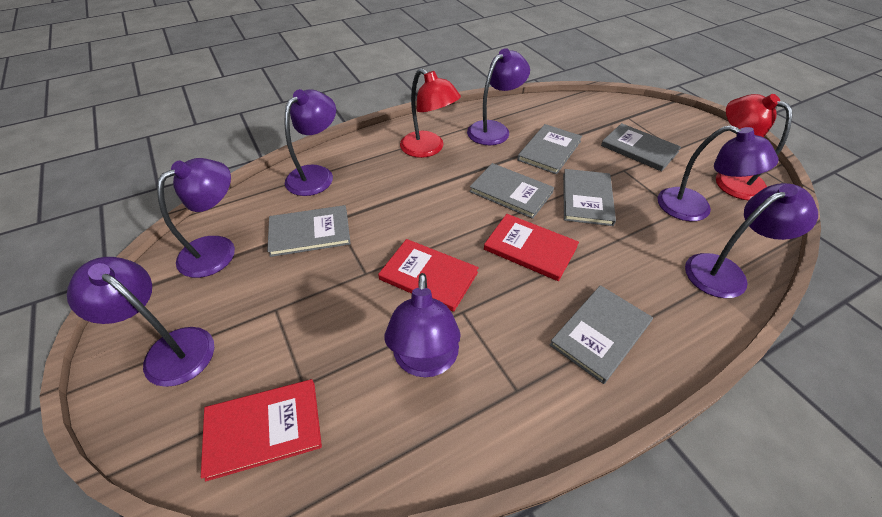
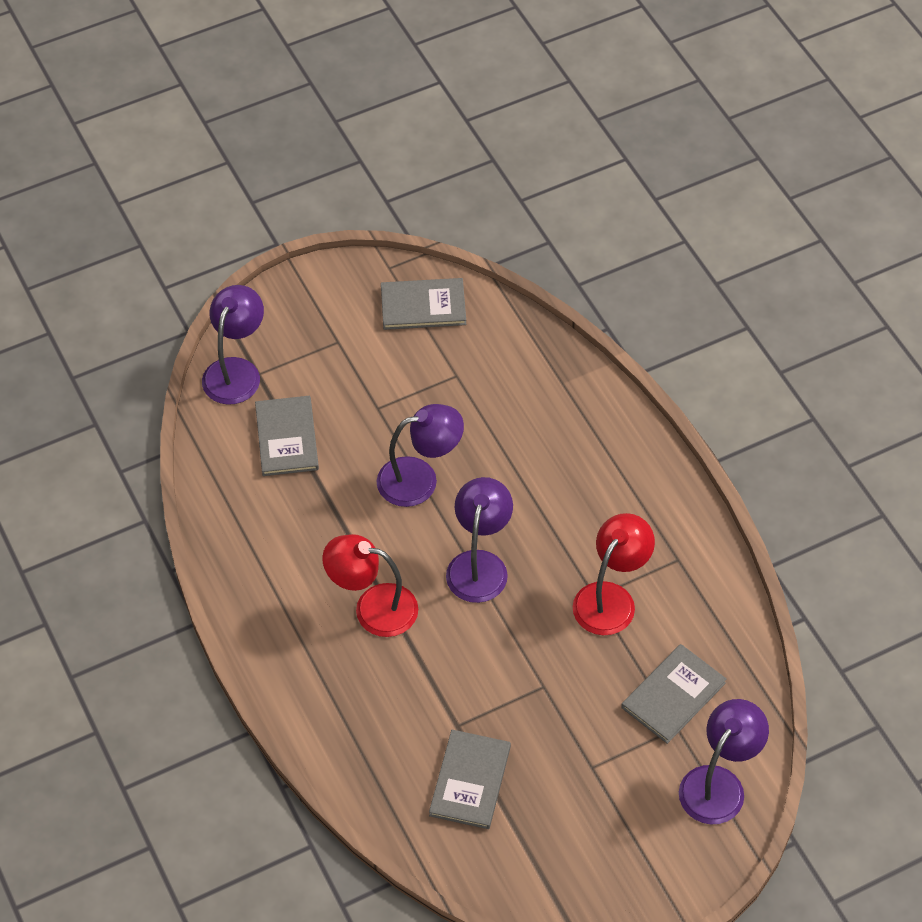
grey book: [267,205,351,257] [469,163,554,219] [517,124,582,174] [550,285,653,384] [563,169,616,226] [601,123,681,171] = 6 -> [255,396,319,476] [381,278,466,330] [429,730,511,829] [621,644,727,744] = 4
purple lamp: [67,257,214,387] [157,158,235,278] [285,89,336,196] [385,273,461,377] [467,48,530,145] [657,125,779,221] [685,183,818,298] = 7 -> [202,285,264,405] [377,404,464,507] [446,477,513,603] [679,699,769,824] = 4
red book: [201,379,322,481] [378,239,479,312] [484,214,579,281] = 3 -> none = 0

